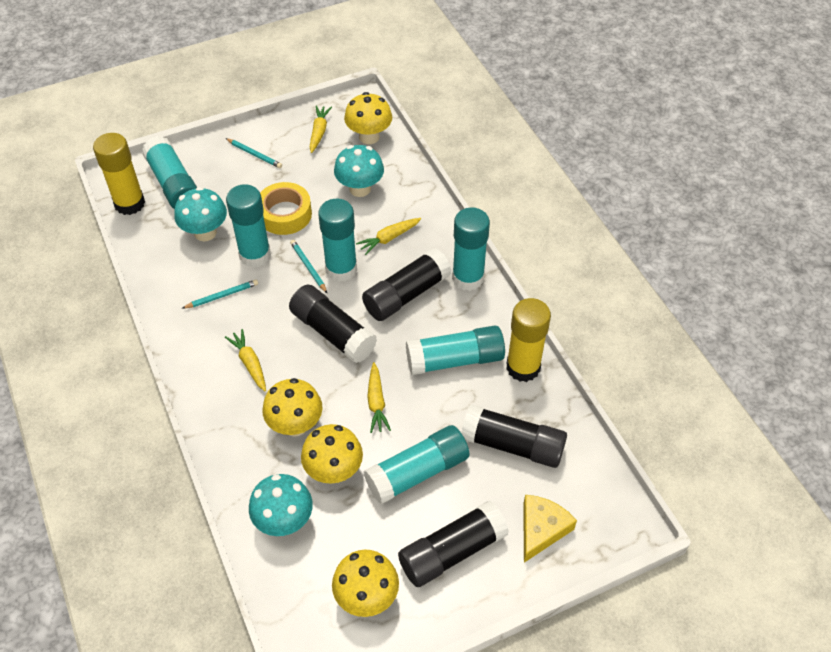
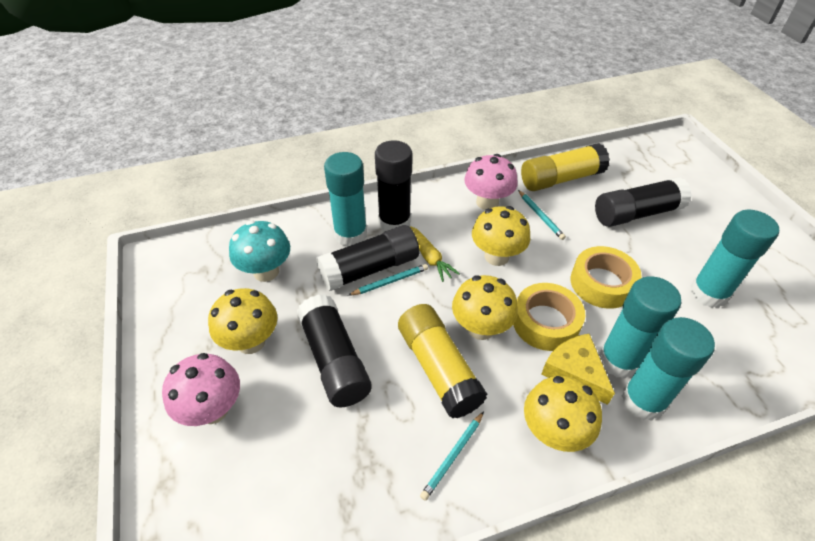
pink mushroom: none = 0 -> [162,353,240,426] [464,154,518,210] = 2
turquoise glue stick: [142,136,197,209] [226,184,271,268] [318,199,357,282] [364,425,470,504] [406,326,505,375] [452,207,490,291] = 6 -> [324,152,367,247] [599,276,681,379] [622,317,715,421] [690,210,779,308] = 4
turquoise mushroom: [174,187,227,241] [249,474,313,536] [334,145,384,197] = 3 -> [229,220,290,282] = 1
yellow carrot: [225,329,266,391] [310,105,332,153] [356,218,421,255] [367,362,391,433] = 4 -> [410,226,460,282] = 1
yellow tape: [260,182,312,235] = 1 -> [513,283,585,351] [571,246,642,309] = 2

